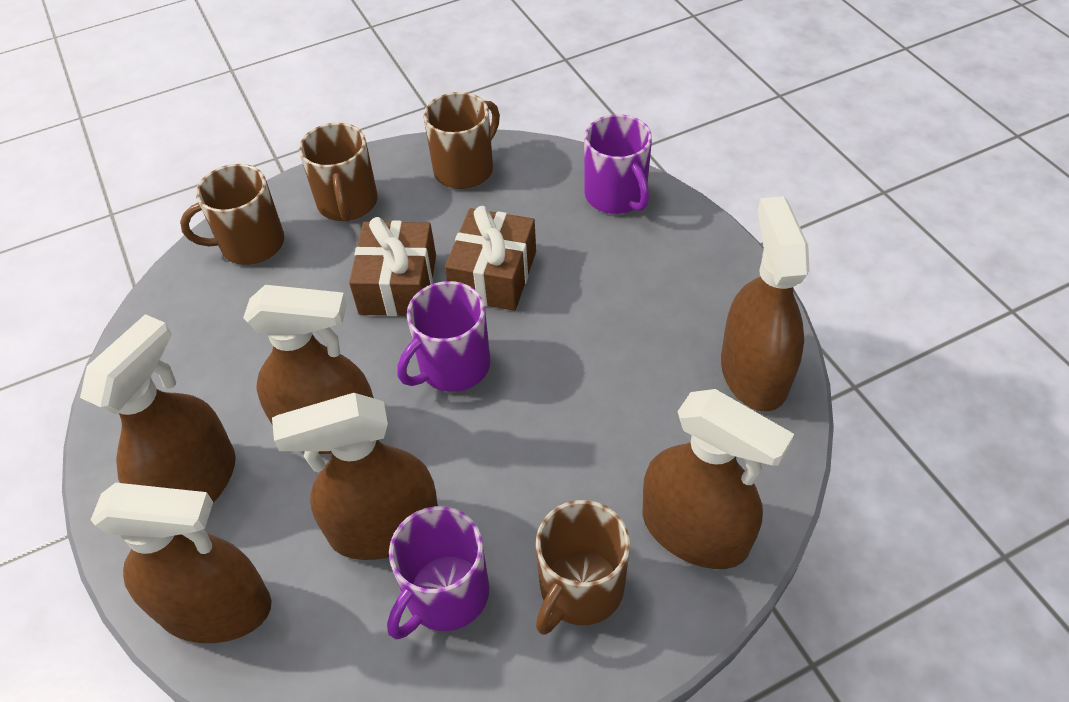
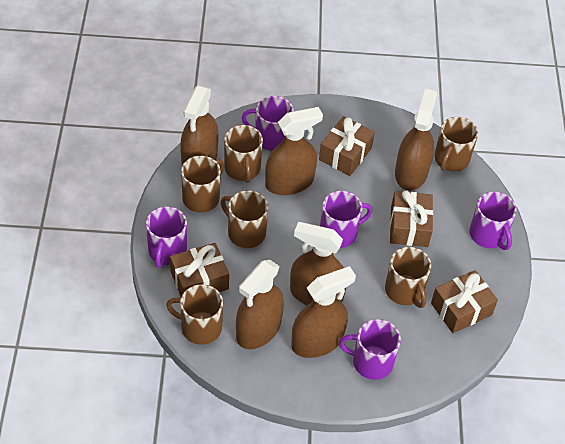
brown gift: [349,217,436,316] [445,206,536,311] = 2 -> [170,243,229,296] [319,116,375,176] [390,191,433,247] [431,270,498,333] = 4
brown mug: [180,164,284,265] [299,123,378,222] [424,92,500,189] [536,500,630,635] = 4 -> [166,284,223,345] [181,156,224,212] [221,190,269,248] [224,125,263,183] [385,247,431,308] [434,117,478,172] = 6
purple mug: [387,506,489,639] [397,281,490,392] [584,114,652,214] = 3 -> [146,207,187,268] [242,96,294,151] [320,191,372,248] [339,319,401,380] [469,192,517,250] = 5

